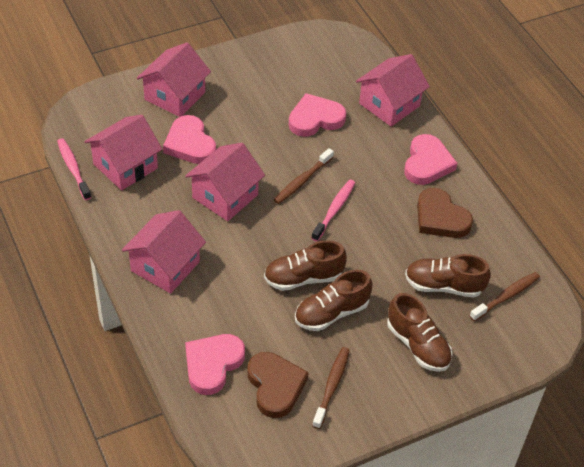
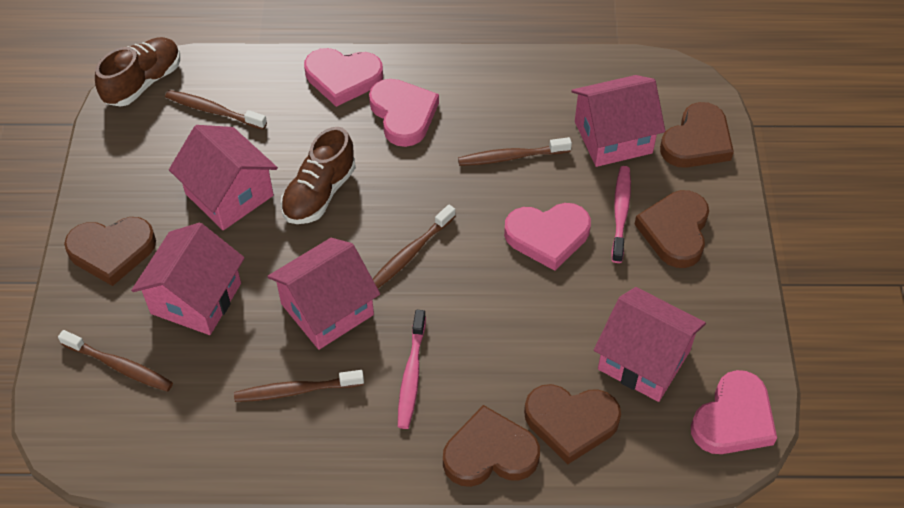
brown heart: [247,352,309,418] [417,188,473,238] = 2 -> [64,217,156,286] [443,405,540,487] [524,384,621,464] [634,190,709,268] [660,102,734,168] = 5
brown shoe: [264,240,347,291] [295,270,373,331] [387,293,453,372] [405,254,491,297] = 4 -> [95,37,180,107] [280,127,356,224] = 2
brown toothbrush: [274,148,334,204] [312,347,350,429] [470,272,540,321] = 3 -> [58,330,173,392] [165,90,267,130] [234,370,364,402] [373,205,456,288] [458,137,572,166] = 5

